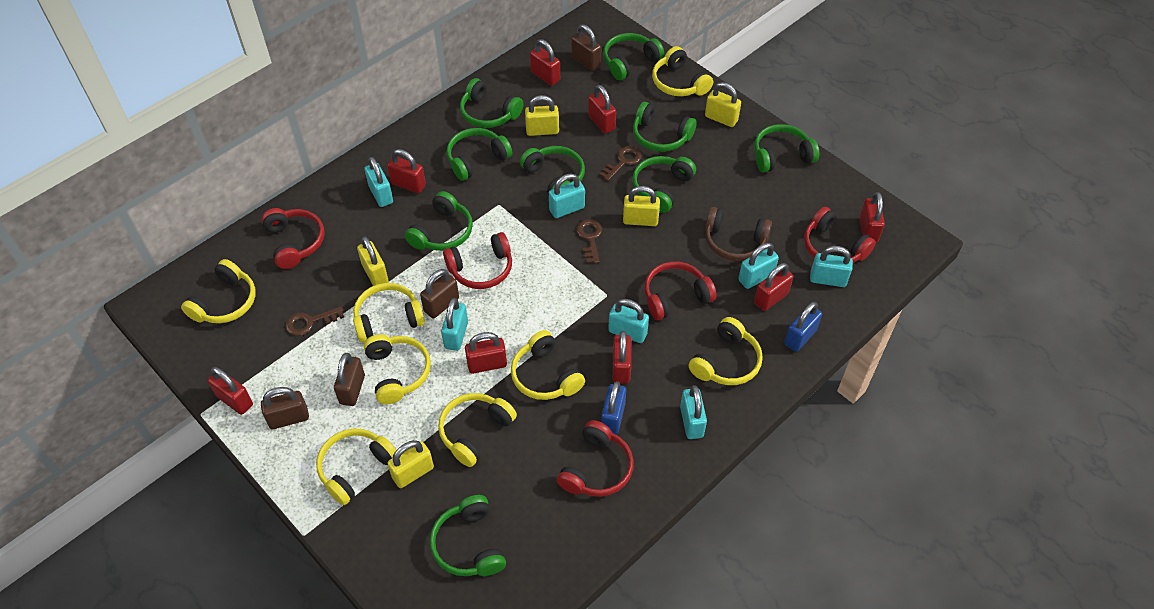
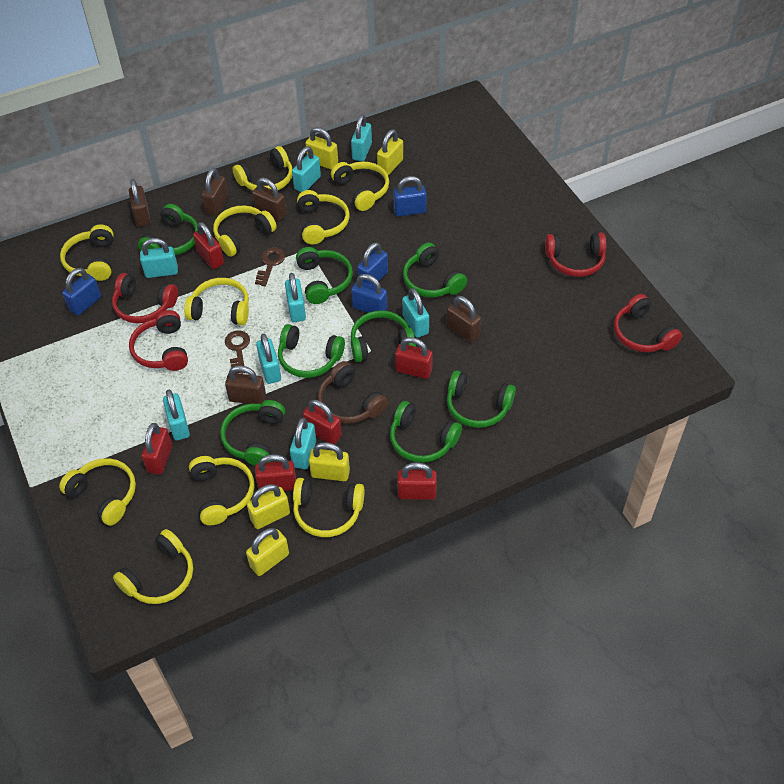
blue padlock: [601,381,626,435] [784,302,822,352] = 2 -> [62,268,101,316] [351,274,387,313] [357,242,388,285] [393,176,426,216] = 4
brown key: [286,306,344,336] [576,219,602,263] [599,146,642,181] = 3 -> [225,330,250,374] [255,248,285,286] = 2
brown padlock: [261,387,309,429] [334,353,365,406] [420,269,459,318] [571,24,601,71] = 4 -> [129,179,151,227] [202,168,228,216] [225,366,266,404] [252,178,287,221] [446,296,481,343] = 5
green headphones: [405,191,473,251] [430,495,506,576] [446,128,512,181] [460,78,524,128] [520,146,585,195] [603,33,664,80] [632,156,696,213] [633,102,697,152] [754,124,819,173] = 9 -> [138,204,198,255] [220,400,285,466] [278,324,345,378] [296,247,353,304] [351,310,416,362] [390,401,462,462] [403,242,467,297] [447,370,516,428] = 8
red headphones: [261,208,325,269] [443,232,512,289] [557,420,634,497] [644,262,716,320] [804,207,876,263] = 5 -> [112,273,178,323] [129,310,188,371] [545,233,606,277] [614,294,682,352] = 4
red padlock: [207,367,253,415] [387,149,426,193] [465,332,507,374] [530,39,560,86] [588,85,616,134] [613,331,631,384] [754,263,793,311] [859,192,885,243] = 8 -> [141,423,172,474] [193,222,224,269] [255,454,296,492] [303,400,342,444] [395,337,433,379] [397,462,437,500] = 6
turquoise padlock: [365,157,393,207] [441,298,468,351] [549,174,585,218] [608,299,649,343] [680,385,707,439] [738,243,779,289] [810,246,853,287] = 7 -> [140,238,178,278] [163,390,190,440] [256,334,281,384] [285,273,306,322] [290,418,316,469] [292,146,321,192] [351,115,372,161] [402,288,429,338] = 8
yellow headphones: [181,259,256,323] [316,428,396,505] [353,283,425,342] [364,334,431,404] [438,393,517,467] [511,330,585,400] [652,46,713,96] [689,317,763,385] = 8 -> [59,458,136,526] [60,225,113,281] [113,529,193,604] [184,278,249,325] [189,456,255,525] [213,205,277,257] [233,146,292,191] [293,478,365,537] [297,190,349,244] [331,162,389,211] = 10

